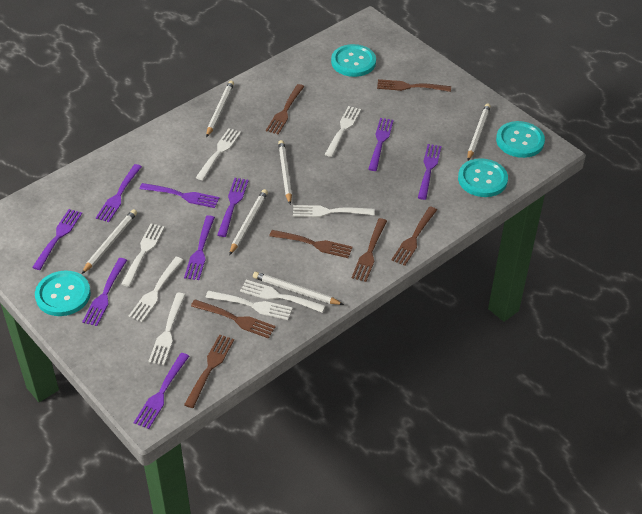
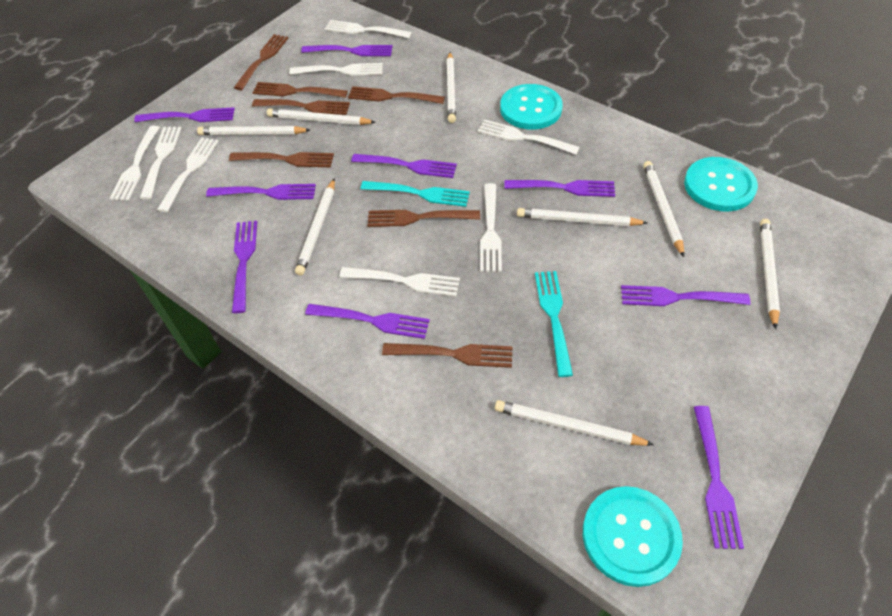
turquoise button: [35,271,91,316] [331,44,376,77] [458,158,508,197] [496,121,545,158] = 4 -> [500,84,563,130] [583,486,683,587] [684,157,758,211] = 3
turquoise fork: none = 0 -> [361,181,470,207] [535,271,573,377] = 2
white pencil: [82,209,137,274] [206,80,234,137] [229,189,268,255] [253,272,344,305] [278,140,292,204] [467,103,491,161] = 6 -> [197,126,310,135] [267,108,376,125] [295,178,335,276] [447,52,456,123] [495,400,654,446] [517,208,647,226] [643,161,684,257] [760,219,780,329] = 8

